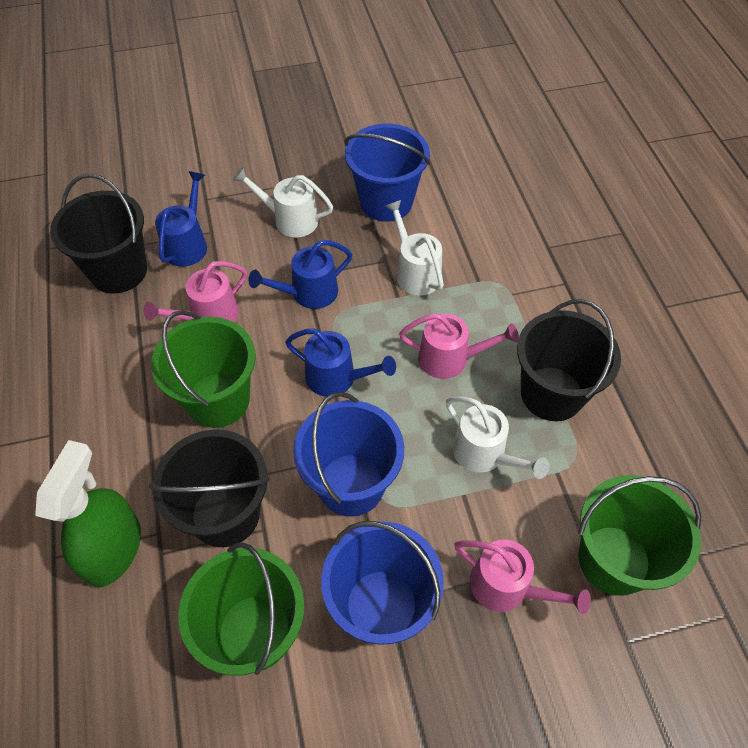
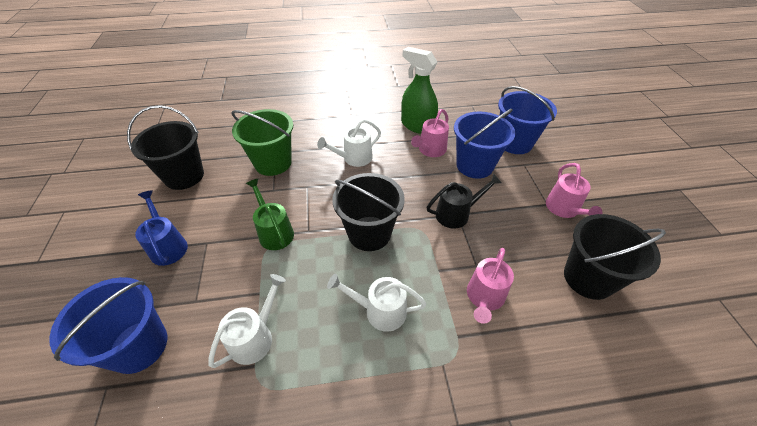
black watering can: none = 0 -> [427,173,502,229] = 1
blue watering can: [155,171,207,267] [249,240,352,309] [285,329,396,397] = 3 -> [135,191,188,266] = 1
green bucket: [151,310,255,428] [178,542,304,676] [578,475,701,596] = 3 -> [232,109,293,176] = 1
green watering can: none = 0 -> [246,179,294,250] = 1

